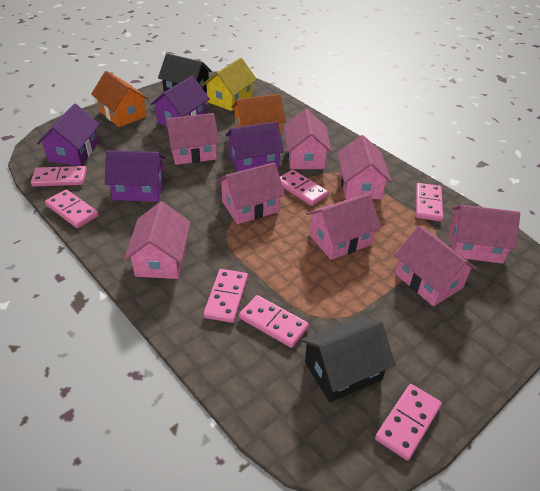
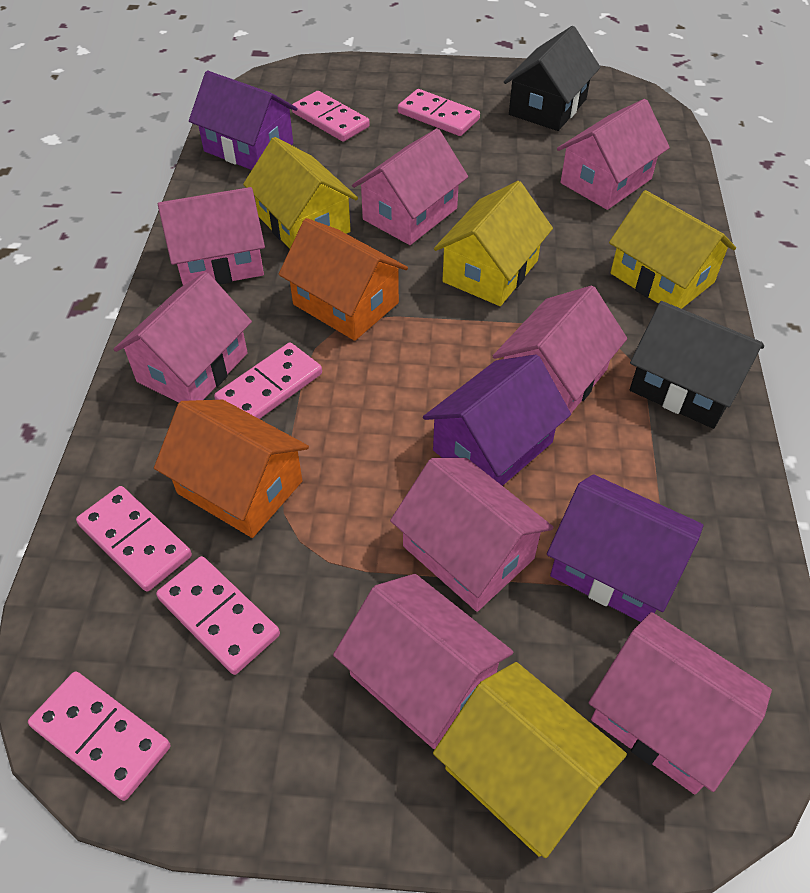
pink domino: [31,166,87,187] [45,189,99,228] [203,269,248,323] [239,295,309,348] [280,170,329,206] [375,384,442,461] [416,183,443,221] = 7 -> [28,672,170,801] [76,486,192,592] [156,556,280,675] [214,343,322,419] [292,91,370,142] [398,89,480,136] = 6
purple house: [37,103,100,166] [105,150,165,202] [150,76,210,126] [225,122,284,172] = 4 -> [189,71,298,170] [423,354,571,486] [547,474,703,622] = 3
yellow house: [202,58,257,111] = 1 -> [243,137,358,248] [433,662,627,858] [434,181,553,306] [609,190,736,309] = 4

